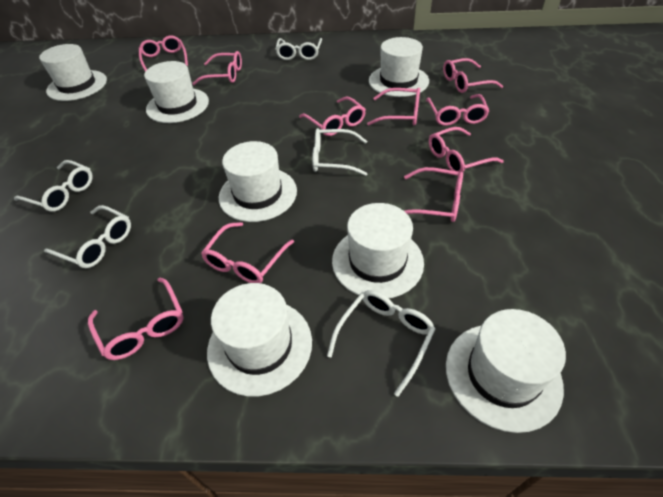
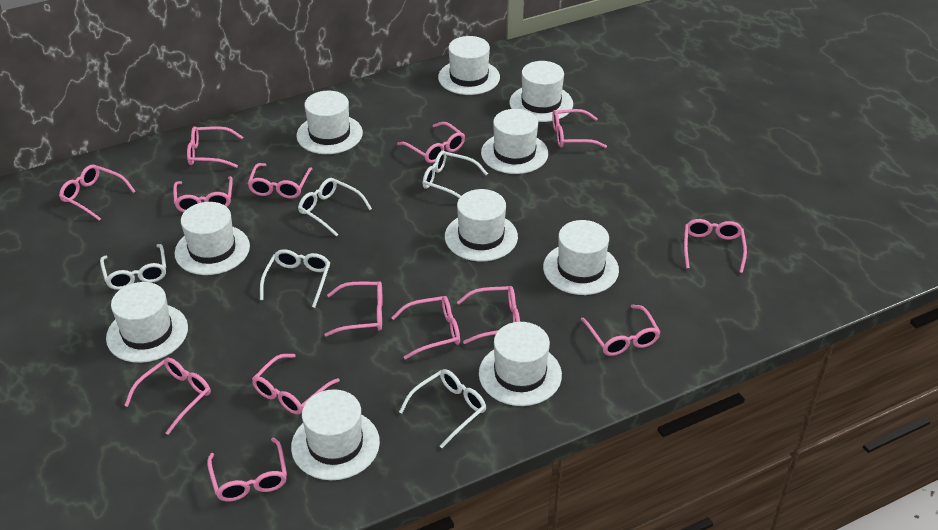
pink glasses: [88,278,184,360] [139,35,188,71] [192,51,242,85] [201,222,294,283] [299,97,366,136] [367,88,420,126] [404,167,463,222] [426,94,489,126] [429,127,504,172] [443,58,503,93] = 10 -> [59,164,136,221] [124,358,211,435] [173,176,233,212] [187,126,243,168] [207,437,287,502] [247,163,312,199] [252,354,340,415] [325,281,382,337] [391,296,460,359] [397,122,465,163] [457,286,520,344] [552,109,607,148] [581,305,660,356] [684,219,747,273] = 14
white hat: [39,44,107,101] [144,61,209,123] [207,283,312,397] [219,141,297,222] [332,203,424,298] [369,37,429,97] [446,309,566,433] = 7 -> [106,282,188,363] [174,202,250,275] [291,389,380,480] [296,91,363,154] [438,36,500,95] [445,189,518,261] [479,322,562,406] [481,109,548,174] [510,61,573,122] [543,220,619,295] = 10

